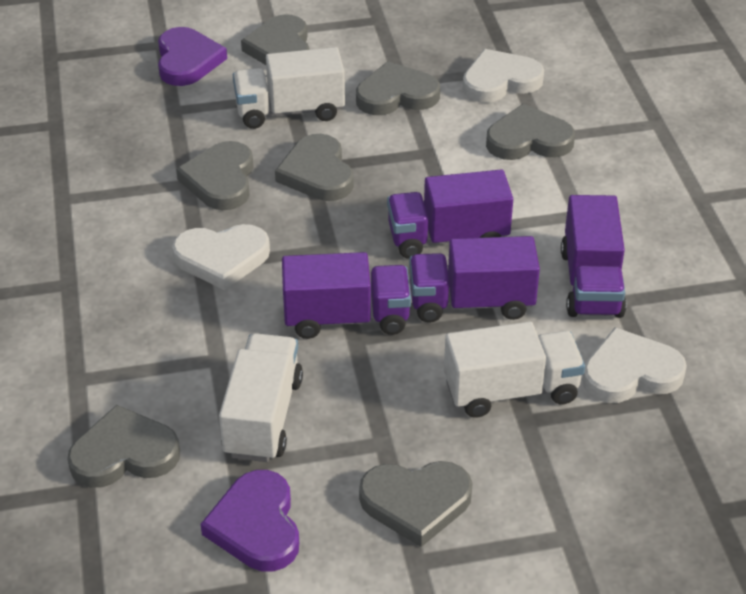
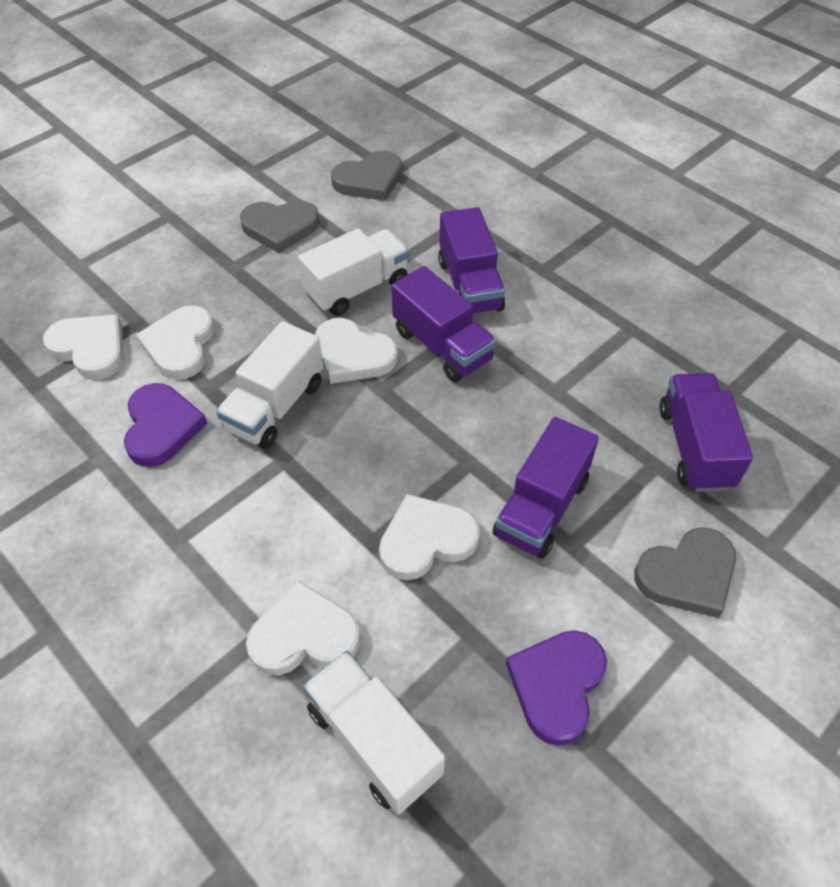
grey heart: [67,405,180,488] [176,141,254,210] [241,14,310,65] [275,134,354,201] [356,61,440,115] [359,461,473,547] [486,104,575,160] = 7 -> [240,200,320,253] [331,151,402,201] [634,527,736,618] = 3
white heart: [172,224,270,290] [463,49,544,103] [582,327,687,403] = 3 -> [43,314,124,380] [136,305,214,380] [246,580,360,675] [315,318,398,384] [379,494,480,580] = 5

